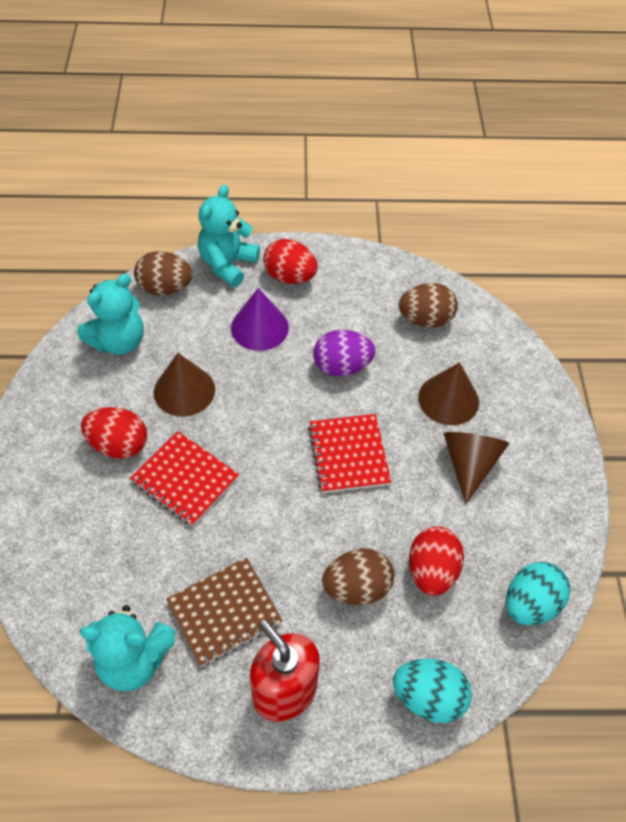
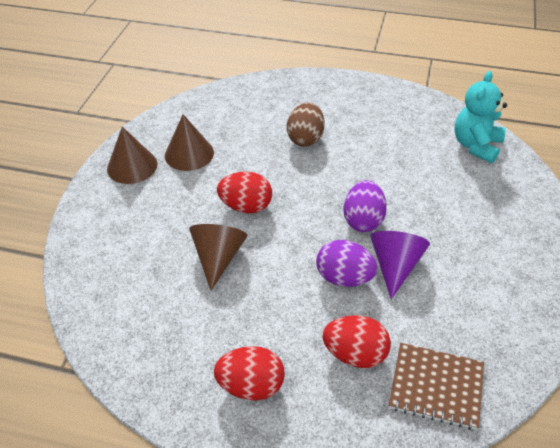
brown egg: [134,251,193,295] [322,548,394,605] [399,283,458,328] = 3 -> [287,102,324,147] = 1
purple egg: [313,330,375,376] = 1 -> [316,240,378,287] [343,180,387,232] = 2
red notebook: [130,431,239,526] [308,414,391,493] = 2 -> none = 0
red soap dispenser: [250,619,320,721] = 1 -> none = 0
turquoise egg: [393,659,472,723] [506,562,570,626] = 2 -> none = 0
turquoise teddy bear: [77,274,144,355] [79,605,176,691] [198,185,260,287] = 3 -> [454,71,507,163] = 1

